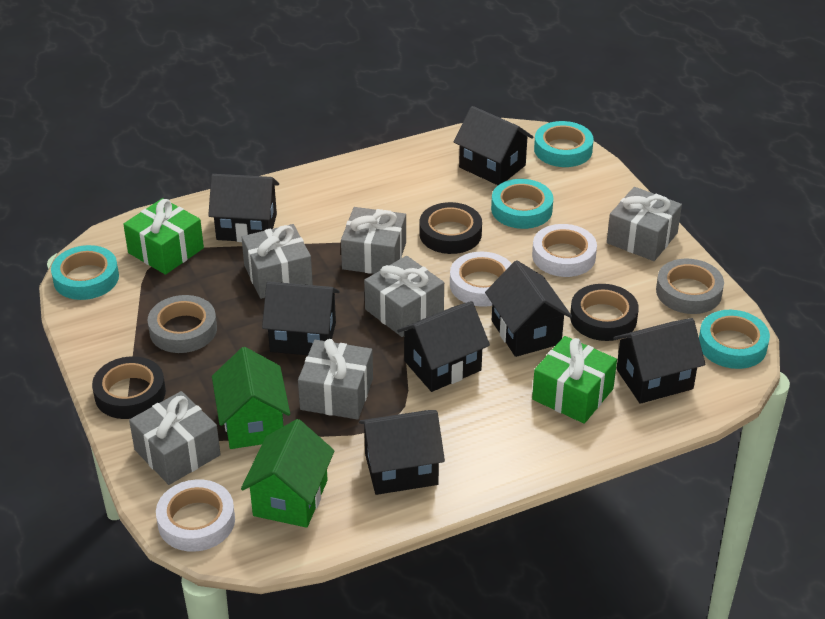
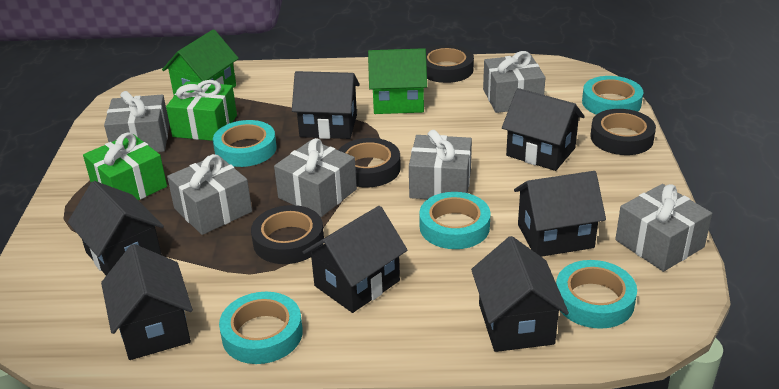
black tape: [92,356,166,419] [419,202,482,254] [570,284,639,341] = 3 -> [251,205,324,264] [338,138,401,187] [426,45,474,83] [590,109,656,155] = 4
grey tape: [148,295,217,353] [656,259,724,314] = 2 -> none = 0
turquoise tape: [51,245,119,300] [491,179,553,229] [534,121,594,167] [699,310,770,369] = 4 -> [213,120,277,167] [219,292,303,364] [419,192,491,249] [556,260,637,329] [582,76,643,115] = 5
white tape: [156,479,235,552] [450,251,512,307] [532,224,597,277] = 3 -> none = 0

